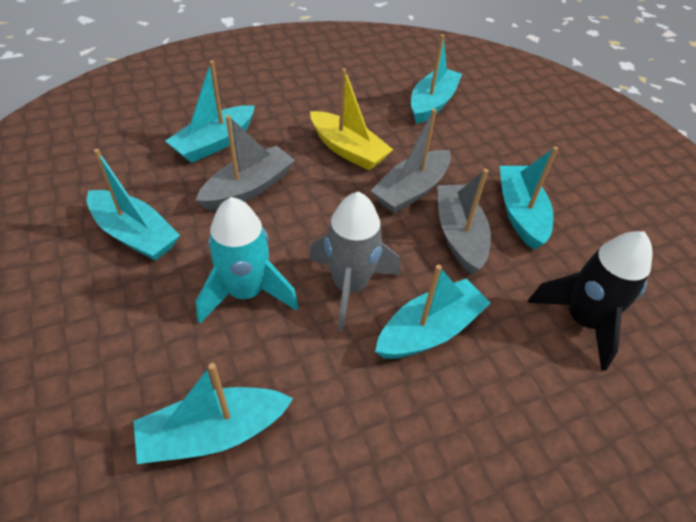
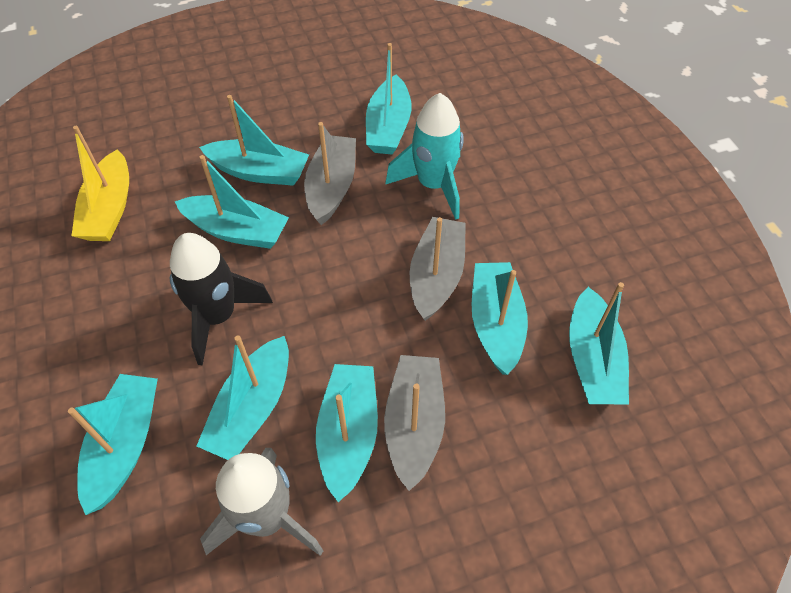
turquoise boat: [87,149,180,261] [133,363,293,464] [165,60,255,163] [375,265,491,359] [411,34,462,124] [500,147,558,250] = 6 -> [68,374,158,515] [175,155,289,249] [197,335,289,460] [199,95,309,186] [316,364,378,502] [366,43,411,155] [472,262,528,375] [569,282,629,404] = 8

